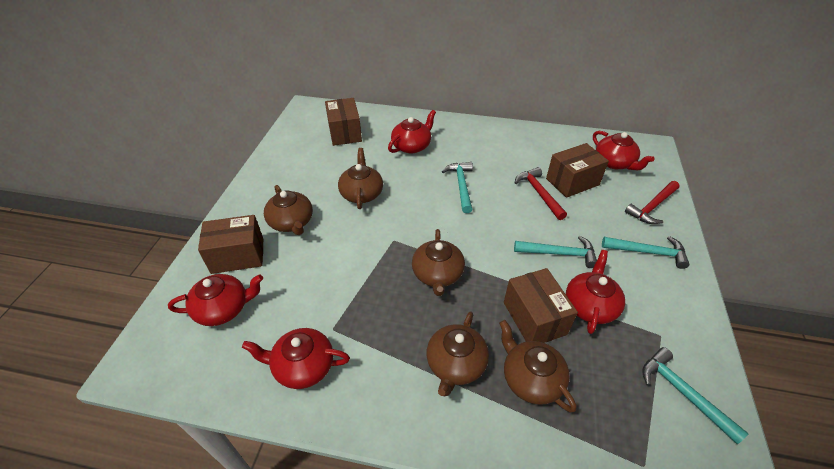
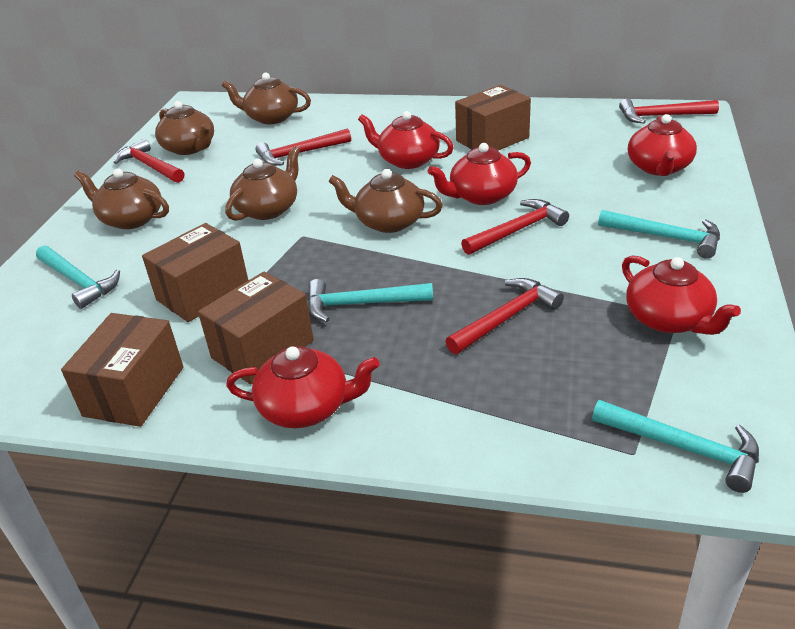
red hammer: [515,167,567,220] [625,181,679,224] = 2 -> [114,139,184,183] [255,128,351,166] [445,278,564,354] [461,199,569,255] [619,99,719,124] = 5

